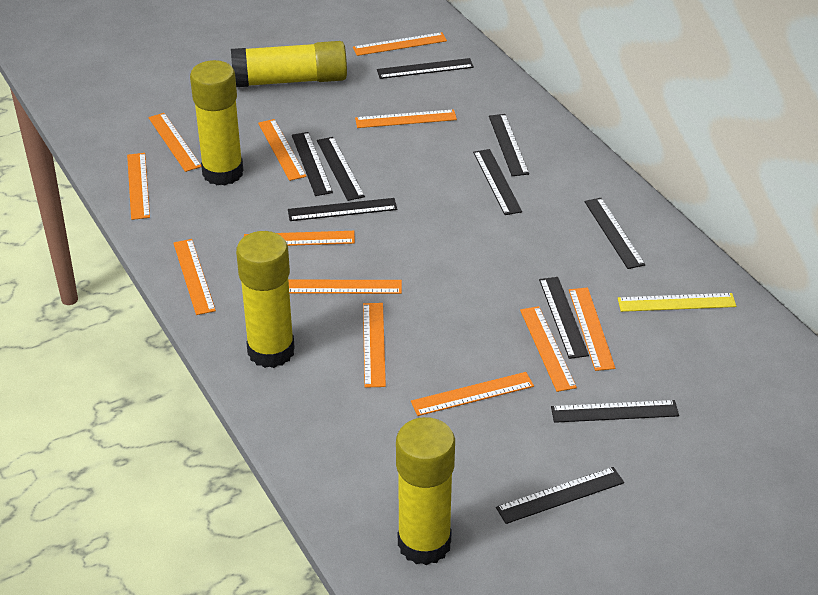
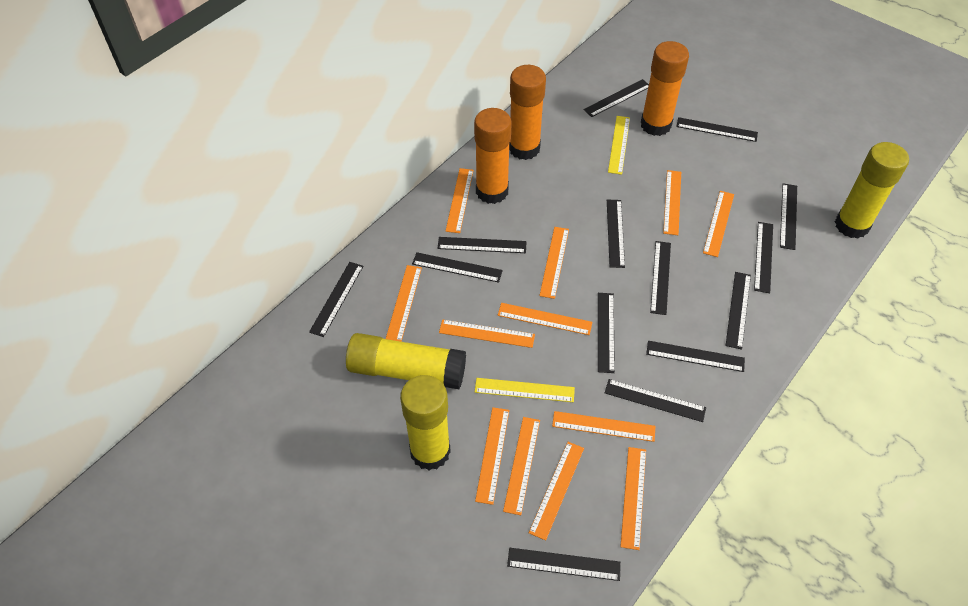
black ruler: [288,198,397,221] [292,132,333,196] [317,137,365,201] [377,58,474,79] [473,149,522,215] [489,114,529,176] [496,467,624,524] [539,277,589,359] [551,400,679,423] [584,198,645,269] = 10 -> [309,262,363,337] [412,252,503,283] [437,237,527,253] [507,548,621,581] [584,79,649,117] [598,293,615,373] [605,379,706,422] [607,200,625,268] [646,341,745,372] [650,241,671,315] [676,117,758,142] [725,272,751,350] [754,222,773,293] [780,183,797,250] = 14
orange glue stick: none = 0 -> [474,108,512,204] [509,65,546,160] [641,41,689,136] = 3
yellow glue stick: [190,60,244,185] [231,41,347,87] [236,231,295,368] [396,417,455,565] = 4 -> [346,333,466,389] [400,375,451,470] [835,142,909,239] = 3
yellow ruler: [618,293,736,312] = 1 -> [475,378,575,402] [608,116,630,175] = 2

